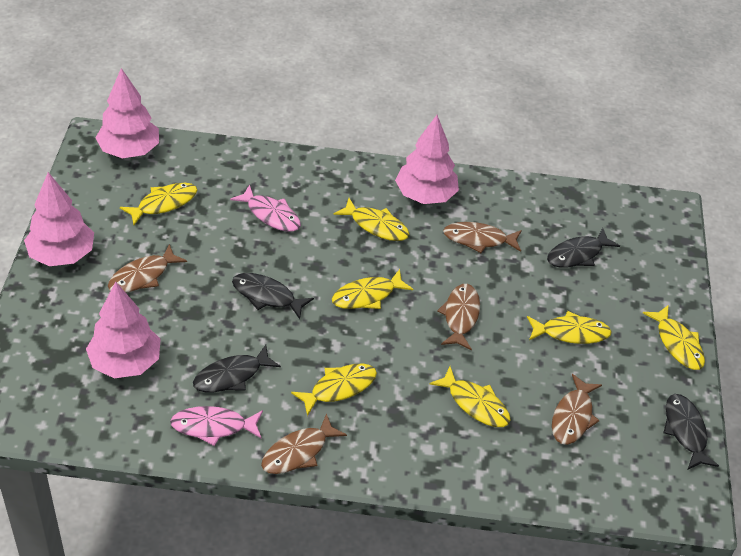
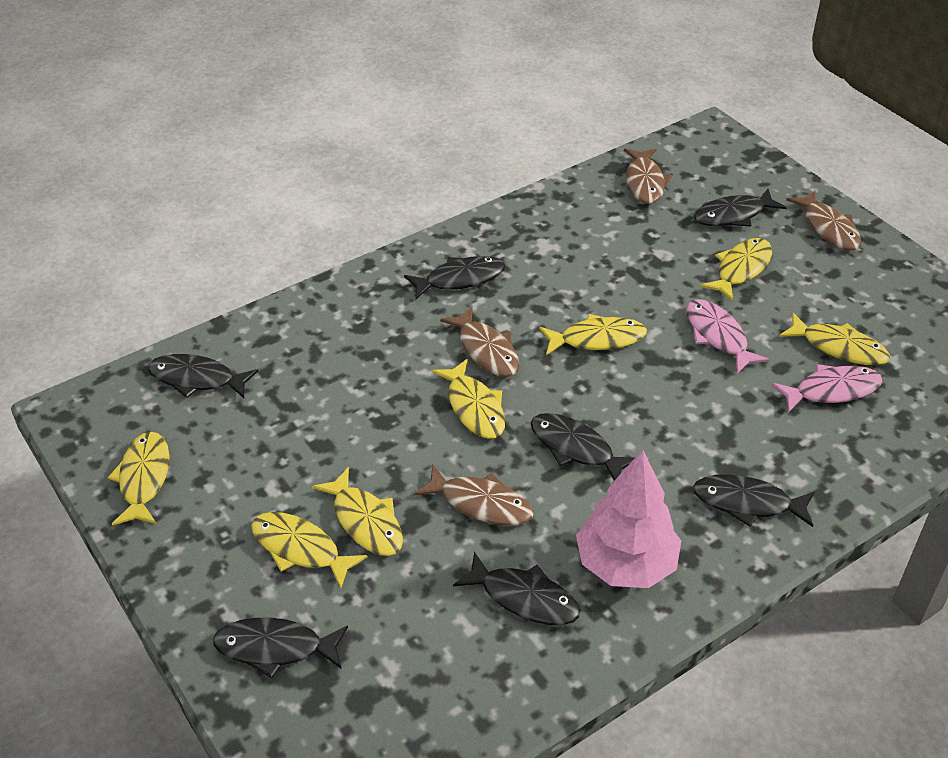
black fish: [193,345,281,393] [232,273,314,319] [547,228,620,268] [663,394,719,470] = 4 -> [148,354,258,398] [213,618,348,678] [404,256,505,300] [453,551,580,625] [531,413,635,481] [693,474,815,527] [694,189,787,227] = 7
brown fish: [108,244,187,293] [261,413,347,474] [437,284,480,350] [443,222,522,253] [552,374,602,445] = 5 -> [414,465,534,526] [440,306,519,377] [624,148,672,204] [786,190,861,250] = 4
pink tree: [24,172,94,266] [86,281,161,378] [95,68,159,158] [395,115,459,204] = 4 -> [576,450,681,588] = 1

